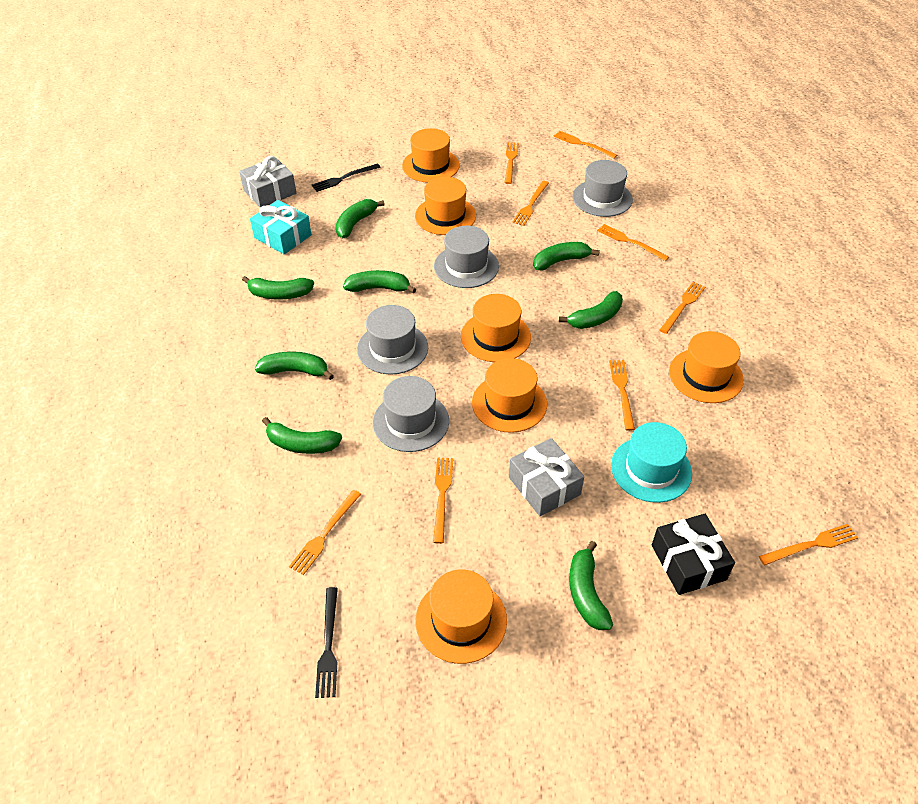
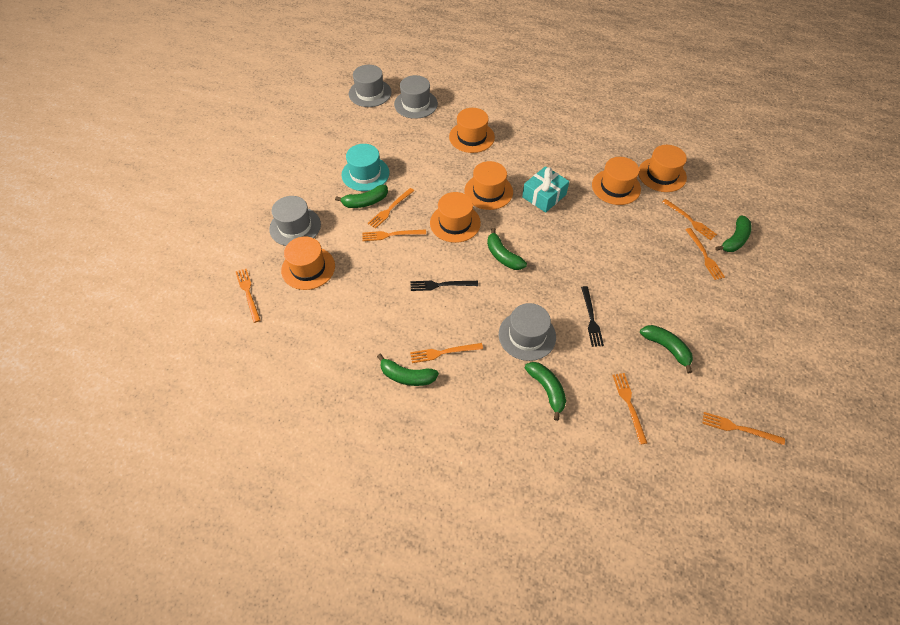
black gift: [652,514,735,595] = 1 -> none = 0
green banana: [242,276,314,300] [255,352,334,380] [262,417,342,454] [335,199,385,238] [343,270,416,293] [533,242,600,271] [559,291,623,329] [569,541,613,630] = 8 -> [335,185,388,208] [377,354,439,386] [487,228,527,270] [525,362,566,421] [640,325,693,373] [715,215,752,252] = 6
grey gift: [239,156,296,208] [509,438,584,516] = 2 -> none = 0
orange fork: [289,490,361,575] [433,457,453,544] [504,142,519,184] [512,181,549,226] [553,131,617,158] [597,224,669,261] [609,360,635,431] [660,282,705,334] [759,524,858,565] = 9 -> [236,269,260,323] [362,229,426,241] [368,188,414,229] [410,343,483,363] [612,373,647,445] [662,199,717,240] [685,228,725,280] [702,412,785,445] = 8

